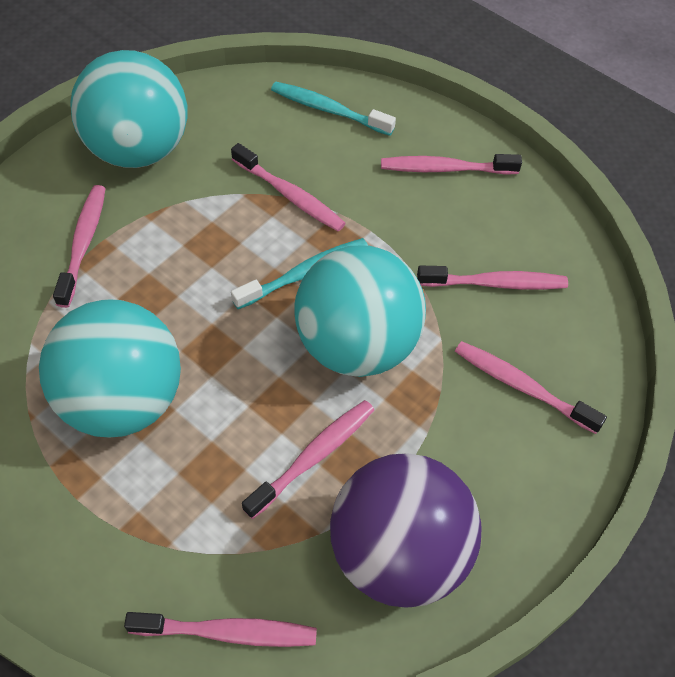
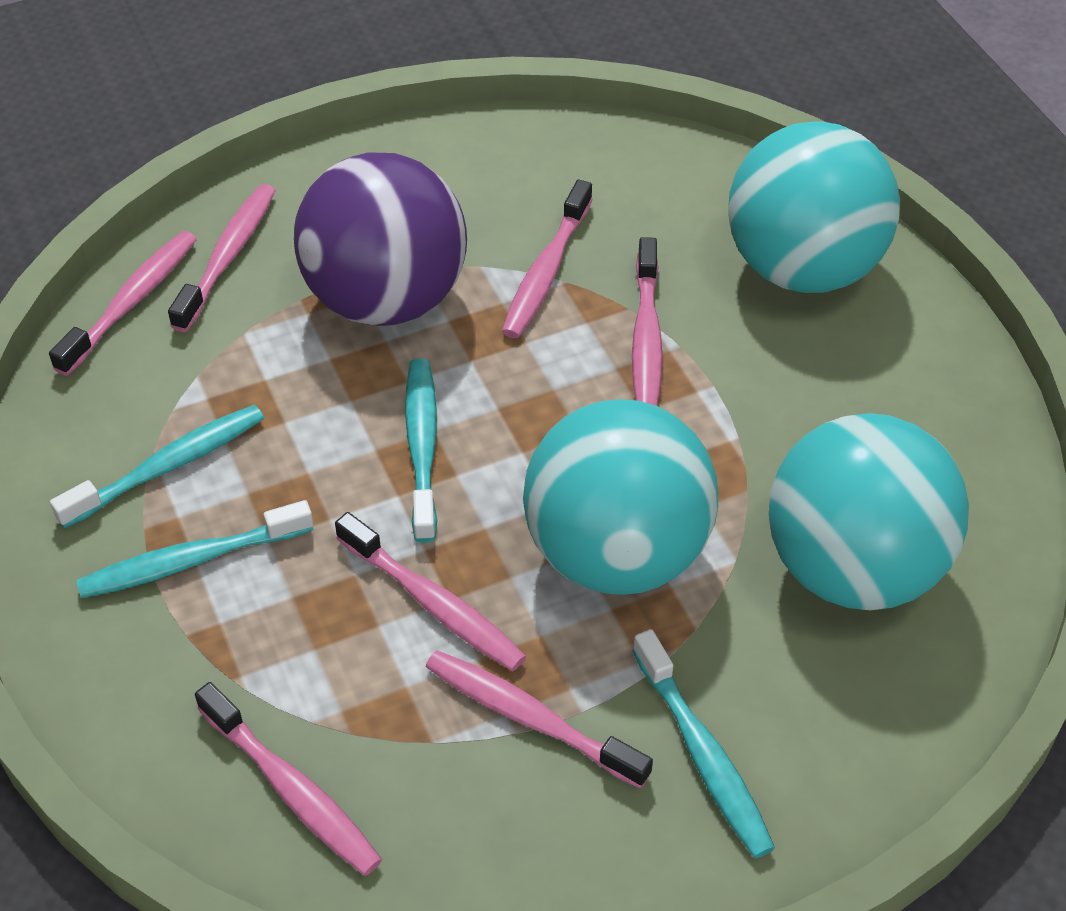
turquoise toothbrush: [231,238,368,309] [271,82,396,136] = 2 -> [50,405,264,528] [76,500,313,598] [405,358,437,543] [632,629,775,858] = 4

